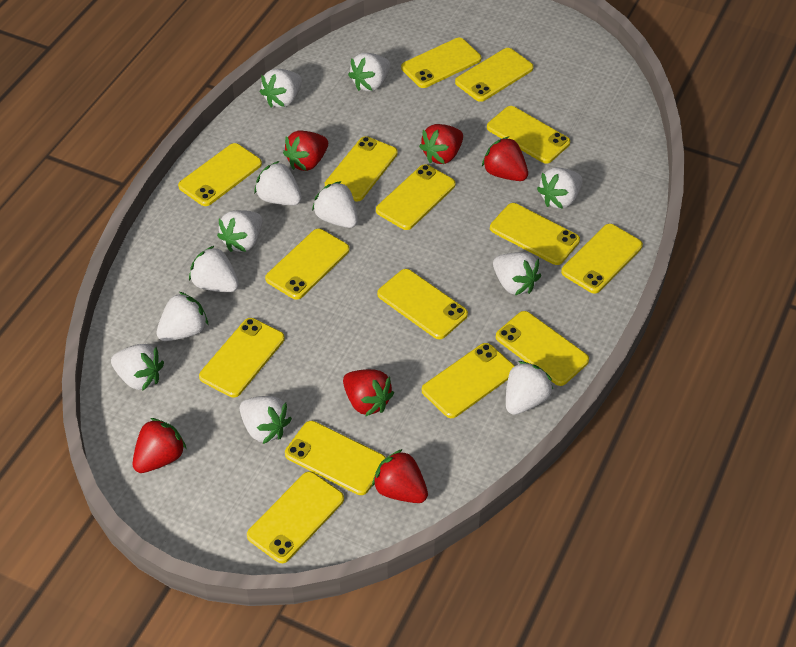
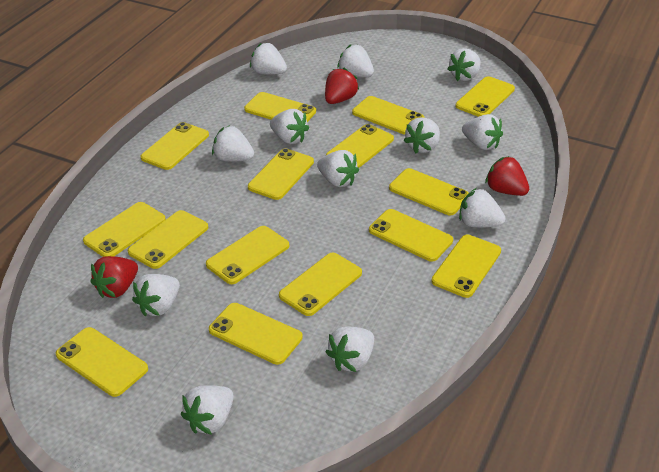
red strawberry: [133,418,187,473] [283,130,328,171] [343,369,394,417] [372,449,428,503] [419,124,463,164] [482,137,528,181] = 6 -> [91,256,138,298] [325,68,359,104] [485,156,529,196] = 3

